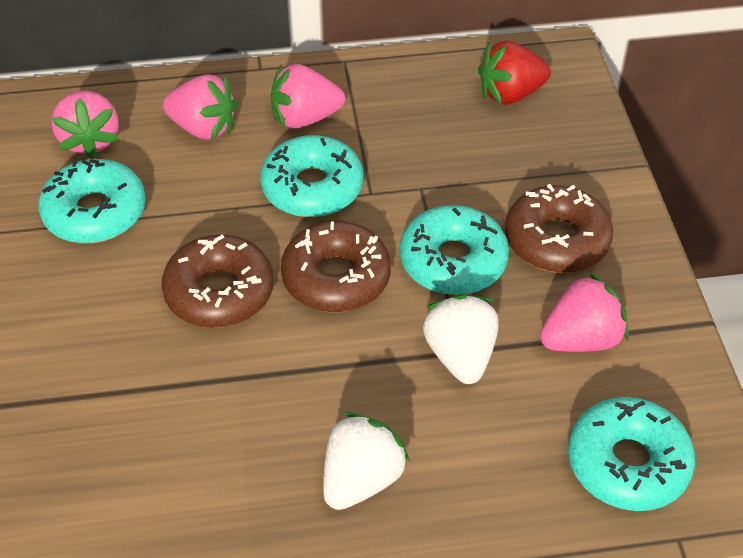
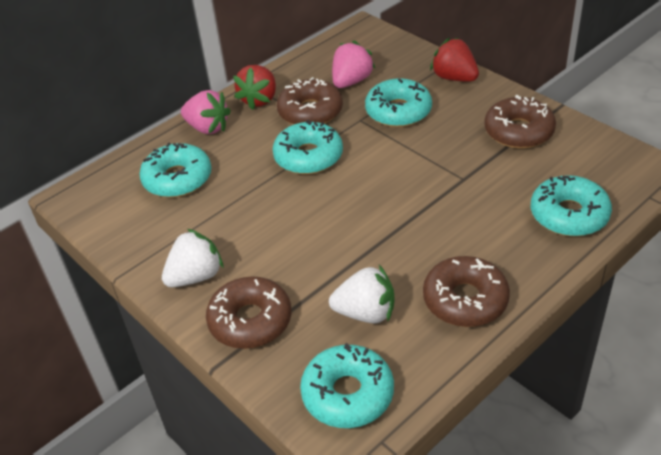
brown donut: [162,235,274,328] [281,221,391,312] [505,184,614,273] = 3 -> [206,277,292,349] [277,77,343,125] [423,256,510,327] [484,95,556,149] = 4
pink strawberry: [52,91,119,159] [162,74,238,140] [271,64,345,129] [540,272,629,352] = 4 -> [181,90,231,134] [332,40,375,88] = 2
red strawberry: [478,41,551,105] = 1 -> [233,65,276,110] [430,38,479,82] = 2
turquoise donut: [38,159,146,243] [260,135,363,217] [400,205,509,295] [568,397,695,511] = 4 -> [139,143,212,198] [272,120,343,174] [300,343,394,428] [365,78,432,127] [531,175,612,236] = 5

